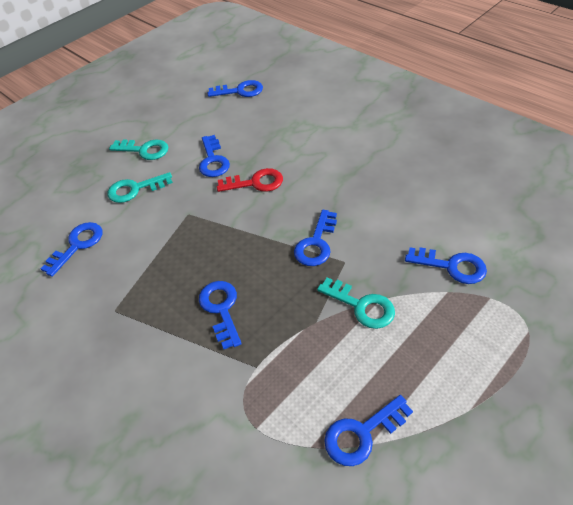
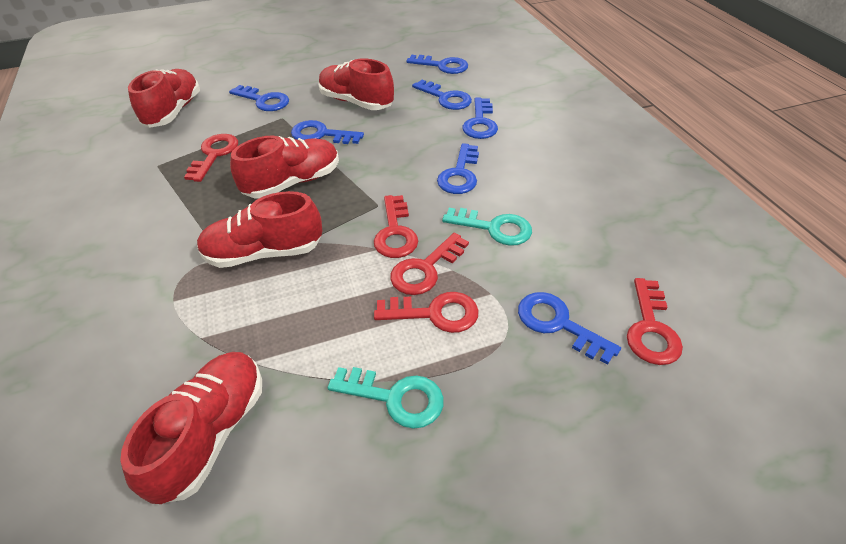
red key: [217,168,283,192] = 1 -> [184,134,238,182] [374,195,418,258] [374,292,479,333] [390,232,469,295] [627,278,683,365] = 5
red shoe: none = 0 -> [120,352,262,504] [128,69,200,128] [197,191,323,268] [230,136,339,199] [319,58,394,110] = 5
turquoise key: [108,172,173,203] [109,140,168,160] [317,278,395,329] = 3 -> [328,367,444,429] [442,208,532,246] = 2

